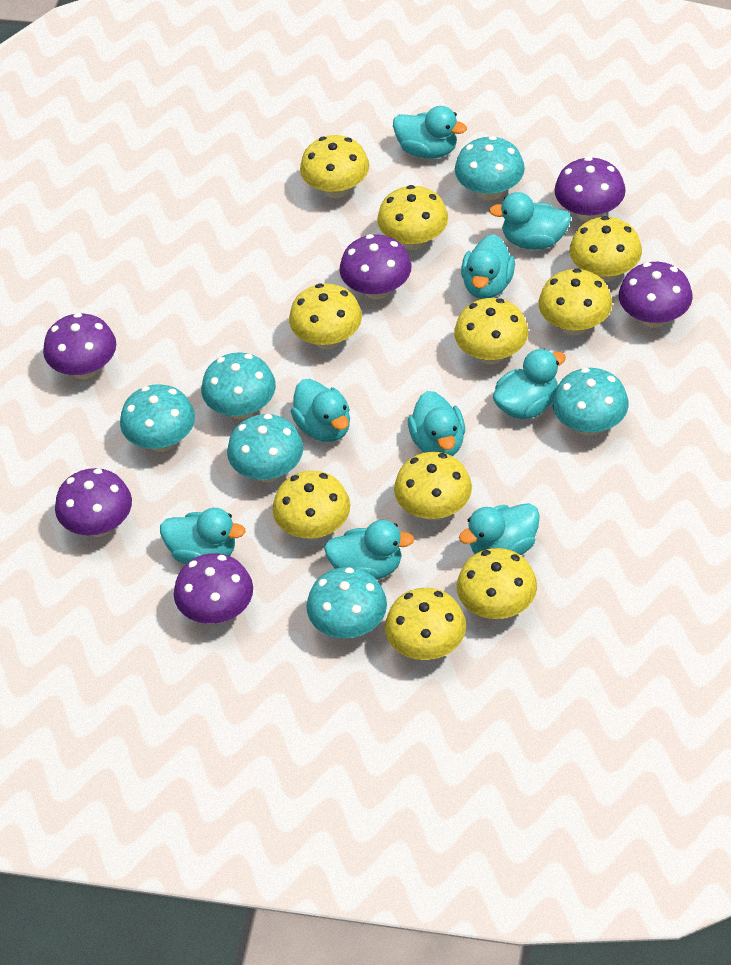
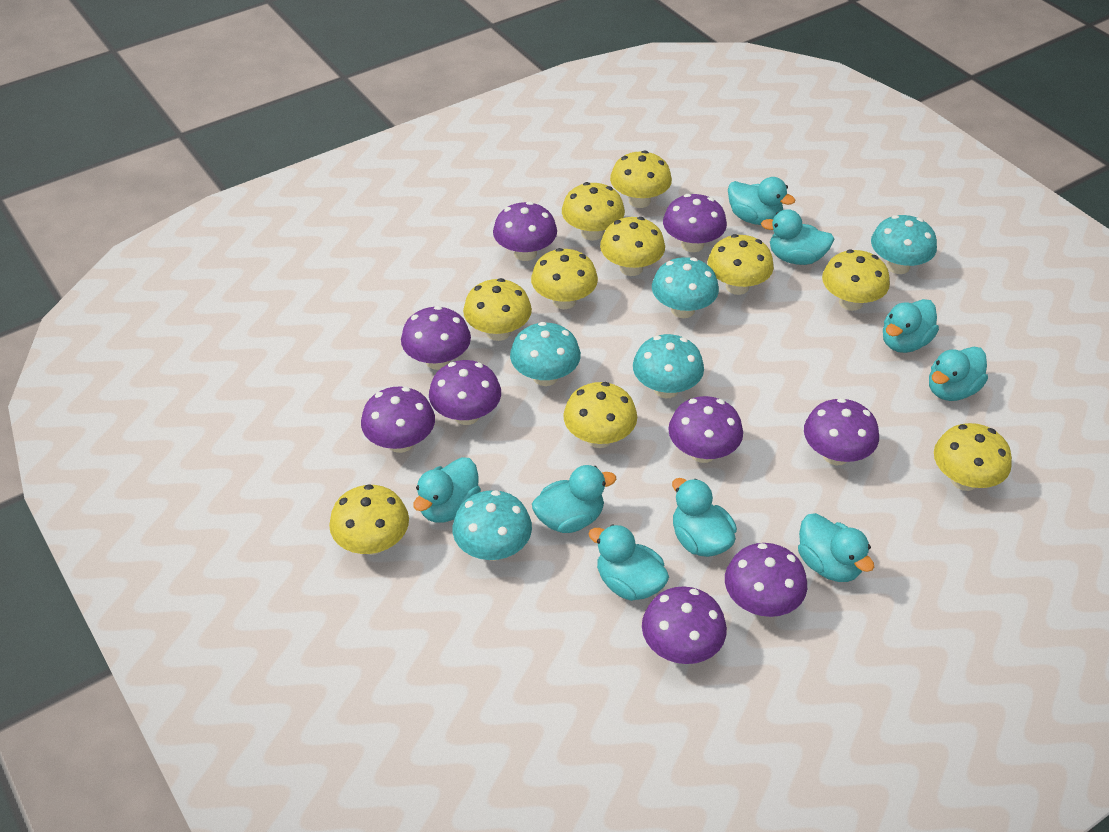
purple mushroom: [43,313,116,379] [55,468,132,537] [174,553,253,624] [340,234,411,300] [554,157,626,222] [619,262,693,328] = 6 -> [361,387,435,453] [401,306,471,370] [429,360,501,425] [493,202,557,261] [642,586,727,664] [663,194,727,252] [668,396,743,463] [725,543,807,617] [804,398,879,465] = 9
turquoise mushroom: [120,384,195,452] [201,352,276,420] [227,414,303,482] [306,567,387,639] [455,136,525,200] [552,368,629,436] = 6 -> [453,490,532,561] [510,322,581,386] [633,334,704,398] [652,257,719,318] [871,215,937,274] = 5

